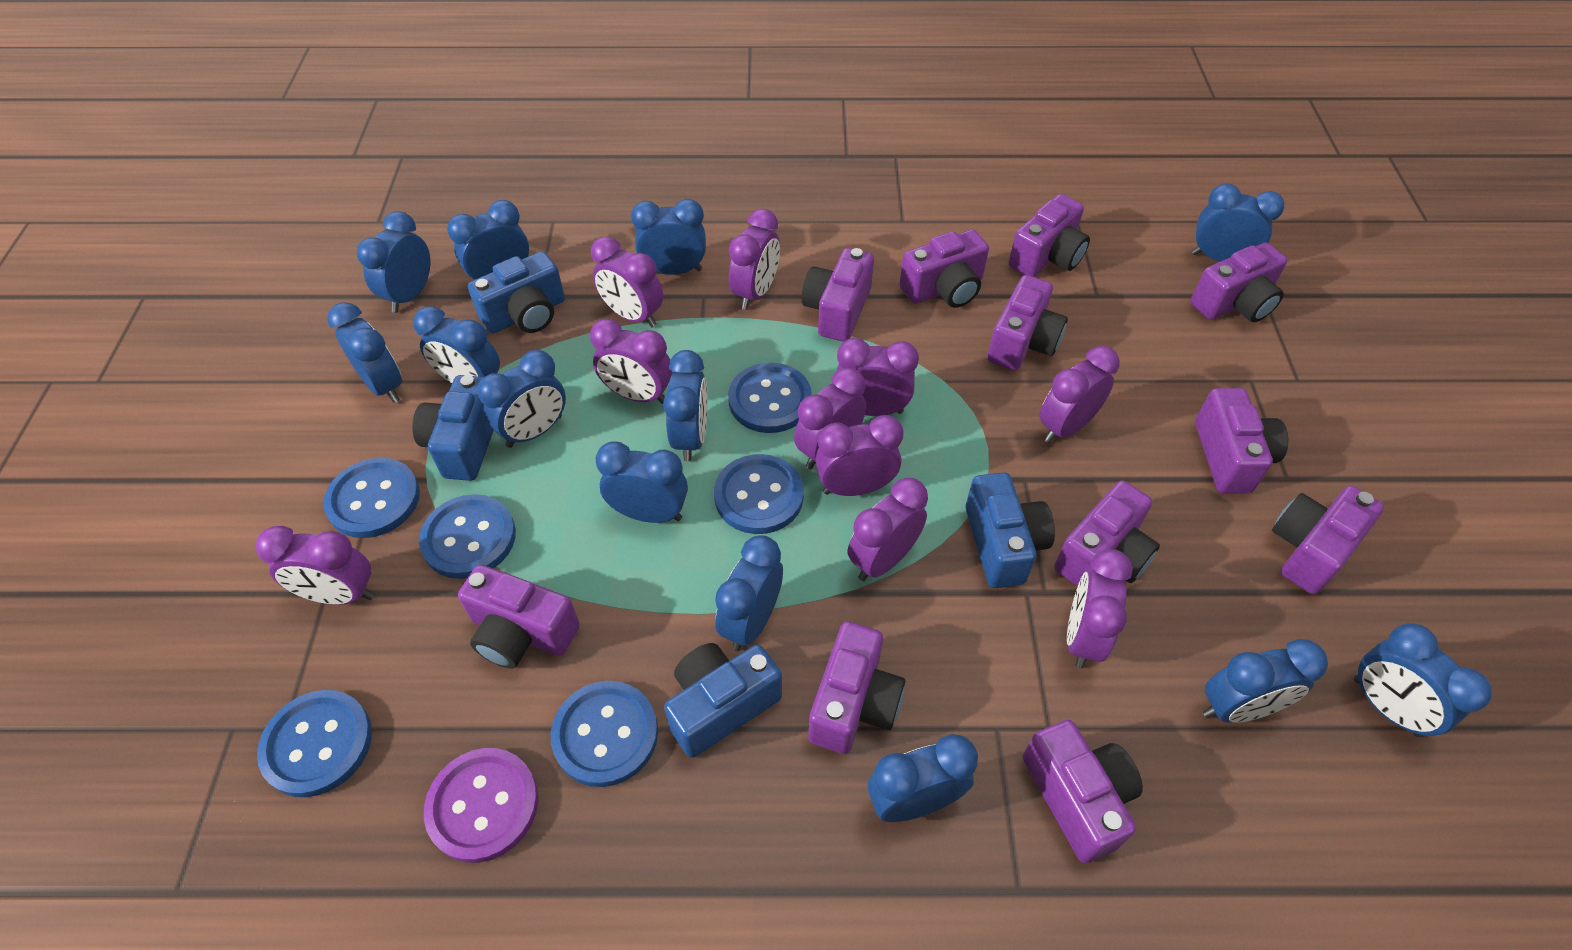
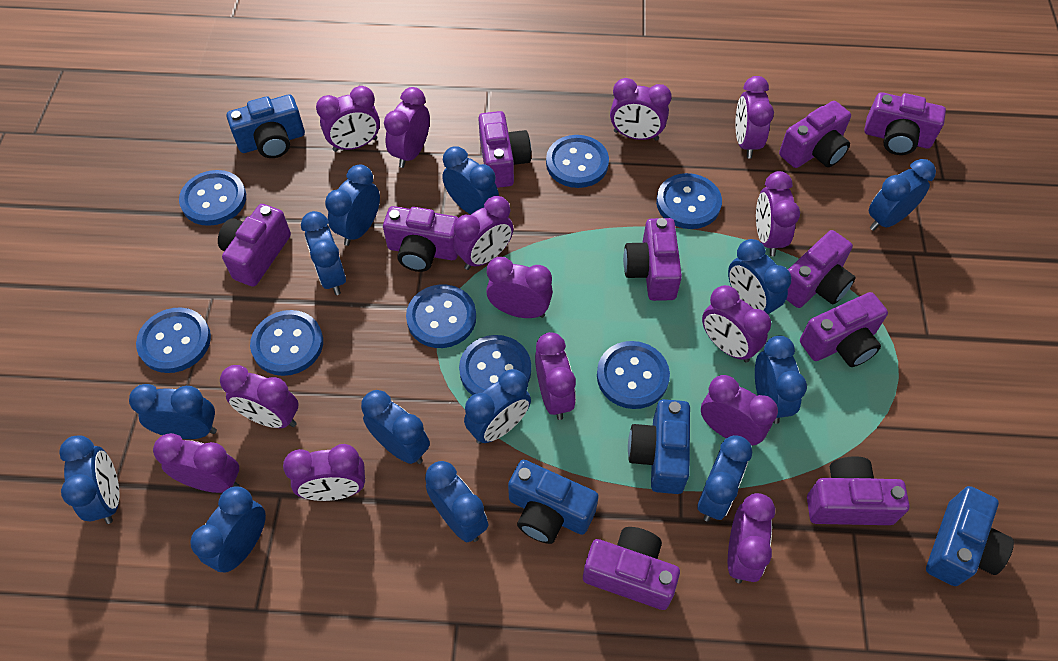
blue button: [257,690,372,797] [323,458,420,538] [419,494,516,579] [551,681,658,787] [714,454,804,534] [728,363,812,433] = 6 -> [136,308,211,373] [179,170,246,226] [250,310,323,376] [406,284,476,348] [459,335,531,395] [546,135,609,188] [597,341,670,409] [656,173,722,229] = 8
purple button: [424,748,538,863] = 1 -> none = 0
purple camera: [458,565,580,669] [802,248,874,342] [808,621,905,754] [900,229,989,308] [987,275,1068,371] [1009,194,1090,277] [1023,720,1143,863] [1054,480,1160,586] [1190,243,1288,322] [1195,388,1288,494] [1272,486,1384,594] = 11 -> [218,204,291,287] [383,206,458,272] [478,111,531,188] [583,527,680,610] [623,218,682,301] [779,101,851,168] [786,230,856,308] [800,292,888,367] [807,456,910,525] [864,92,946,155] = 10
purple clock: [256,526,374,605] [590,319,673,404] [591,237,663,327] [729,209,780,310] [794,367,866,469] [815,415,904,496] [837,338,919,416] [847,478,928,581] [1039,346,1119,443] [1067,549,1133,668] = 10 -> [153,433,239,493] [220,365,299,428] [283,444,365,501] [316,86,380,152] [384,87,430,168] [453,196,514,270] [486,257,553,318] [535,332,576,420] [610,78,672,140] [701,375,778,446] [702,285,771,362] [728,493,775,584] [735,76,774,159] [756,171,800,256] = 14

